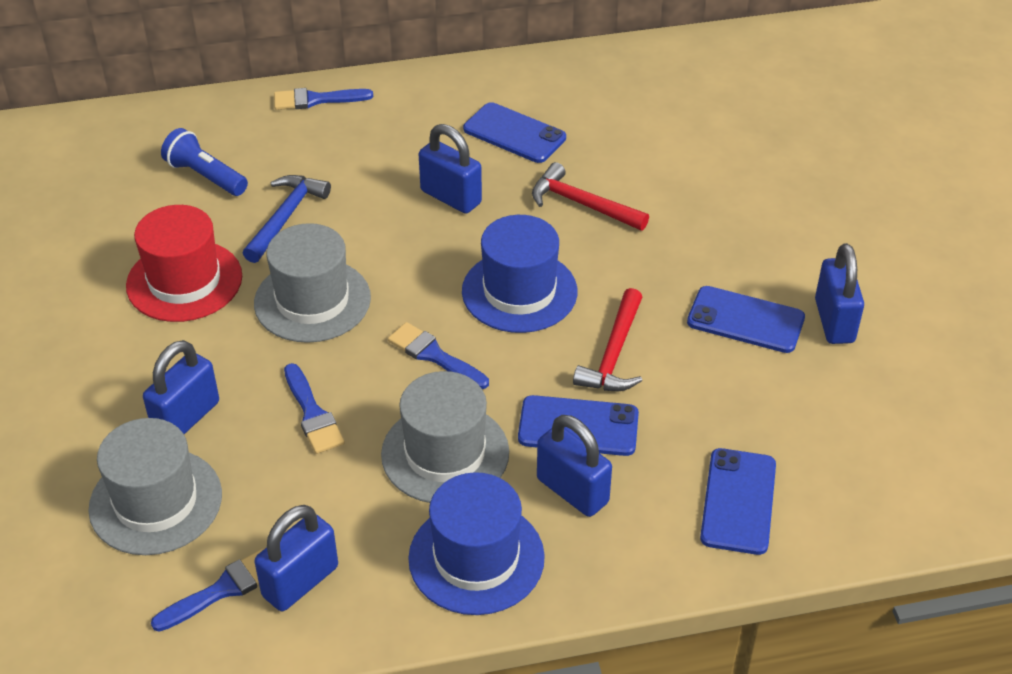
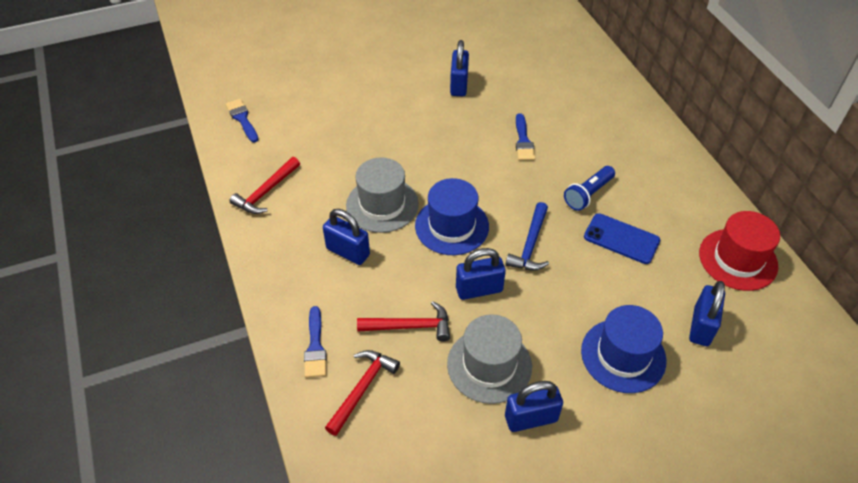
blue brush: [151,548,265,632] [274,88,373,110] [284,363,345,454] [388,322,489,389] = 4 -> [226,99,258,142] [304,306,327,378] [516,113,535,161] = 3
blue phone: [463,102,566,163] [518,395,639,456] [687,286,805,353] [700,448,776,555] = 4 -> [584,213,660,264] = 1
grey hat: [88,418,222,555] [254,223,371,343] [381,371,509,503] = 3 -> [346,157,419,233] [447,314,532,404] = 2
red hammer: [532,162,649,231] [573,288,642,391] = 2 -> [230,157,300,214] [325,350,400,436] [357,301,450,342] = 3

